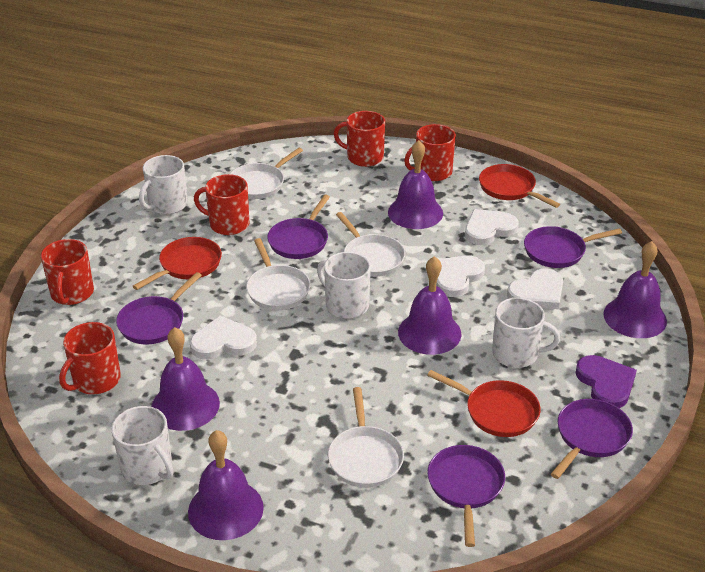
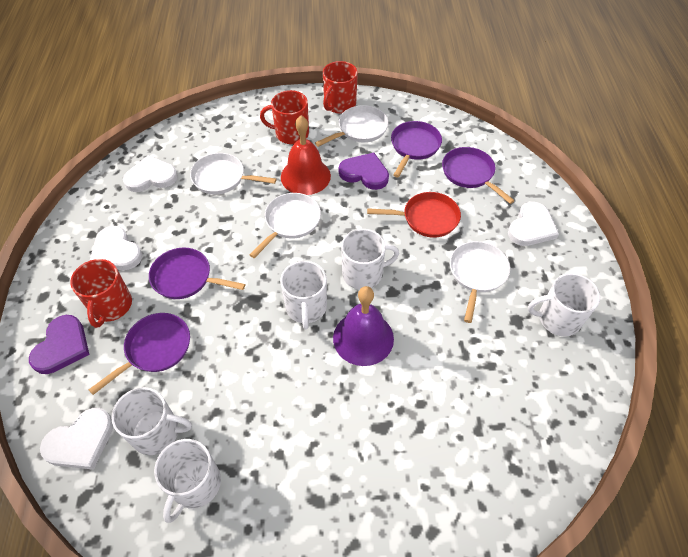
purple bell: [151,327,220,431] [188,430,264,540] [388,140,443,229] [398,256,462,355] [603,241,667,338] = 5 -> [333,286,394,366] = 1
purple heart: [576,355,637,408] = 1 -> [29,315,89,374] [339,153,389,190] = 2
purple pan: [116,272,202,344] [267,195,330,259] [427,445,505,547] [524,226,622,268] [551,399,633,479] = 5 -> [89,313,190,395] [149,248,245,299] [391,121,442,178] [442,147,515,204] = 4
red bell: none = 0 -> [281,116,331,195] = 1
red mug: [41,239,94,305] [59,322,121,394] [194,174,249,235] [334,111,385,167] [404,124,456,181] = 5 -> [70,259,132,328] [260,90,309,144] [323,61,358,114] = 3
red pan: [133,237,222,290] [427,370,541,437] [479,164,560,208] = 3 -> [367,192,461,238] = 1
white mug: [112,406,173,485] [139,155,188,214] [317,252,371,319] [492,298,560,368] = 4 -> [111,387,192,455] [154,439,221,523] [280,261,327,329] [341,229,399,290] [528,273,600,336] = 5

